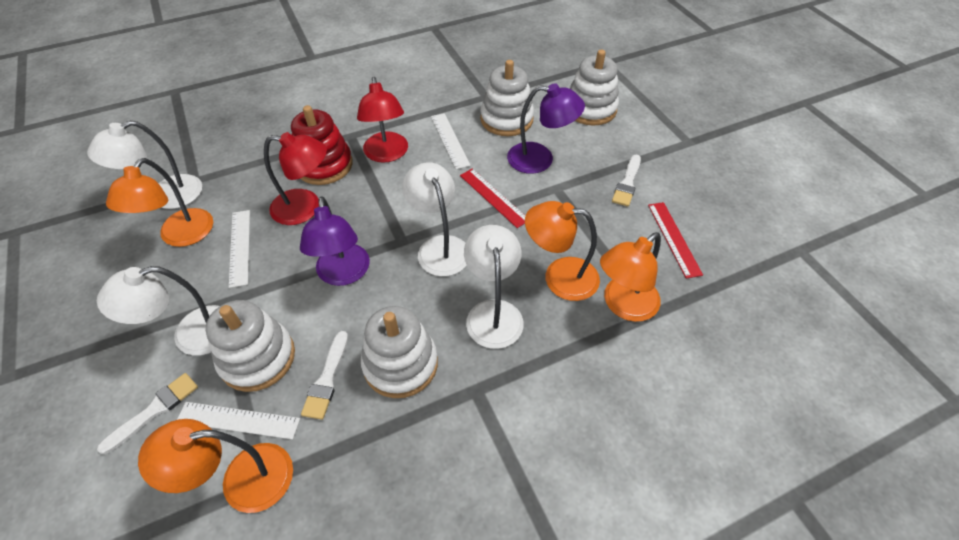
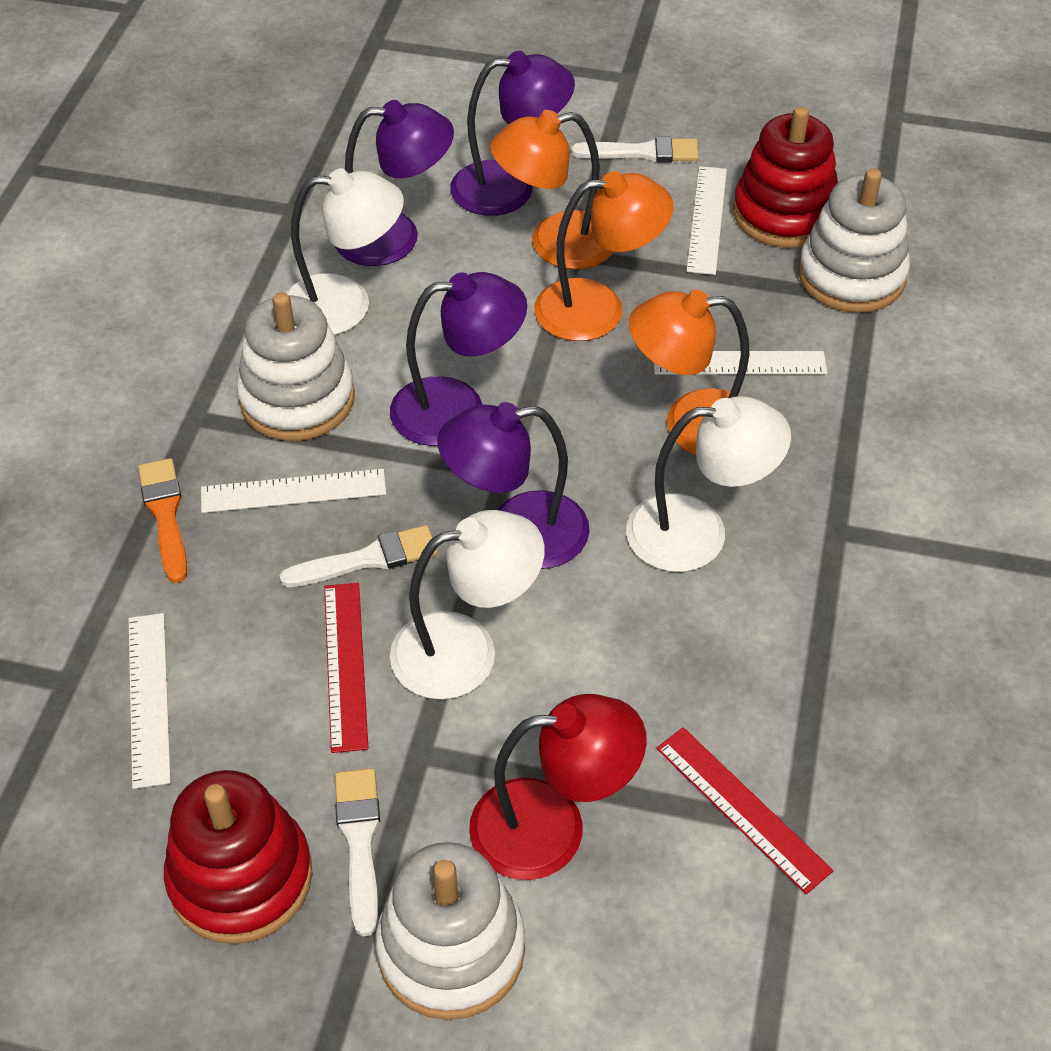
orange brush: none = 0 -> [138,458,187,583] = 1
orange lamp: [106,158,213,247] [138,419,293,513] [525,201,600,301] [600,232,661,322] = 4 -> [490,110,613,269] [534,171,674,341] [629,290,750,455] = 3
purple lamp: [300,196,370,286] [507,84,585,174] = 2 -> [334,100,454,266] [390,272,527,446] [437,402,590,569] [450,51,575,216] = 4
red lamp: [264,132,327,225] [357,77,408,163] = 2 -> [469,694,647,880] = 1
red stacking toy: [291,105,353,185] = 1 -> [164,770,313,944] [733,106,838,248] = 2
white lamp: [87,121,202,209] [97,266,219,356] [402,162,466,276] [464,225,524,349] = 4 -> [286,168,404,335] [390,510,545,700] [626,396,791,572] = 3
white ruler: [177,402,300,440] [229,210,250,288] [431,113,471,169] = 3 -> [129,613,171,789] [201,469,386,513] [654,351,827,375] [686,166,727,275] = 4
white stacking toy: [206,300,295,392] [361,306,438,398] [480,60,534,136] [570,50,619,126] = 4 -> [237,292,355,441] [375,842,525,1020] [798,168,910,313] = 3

